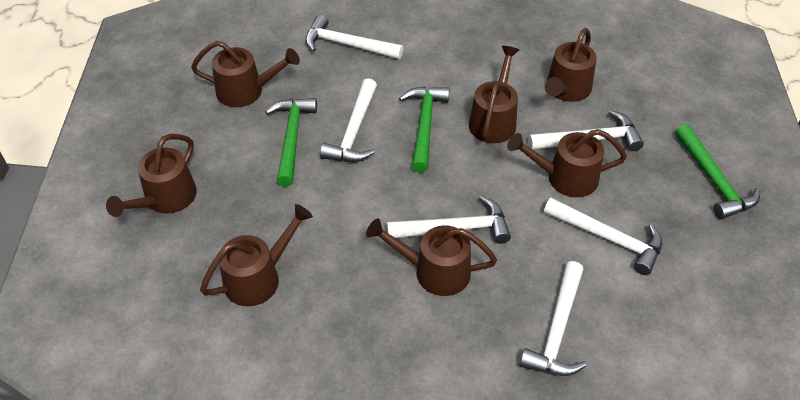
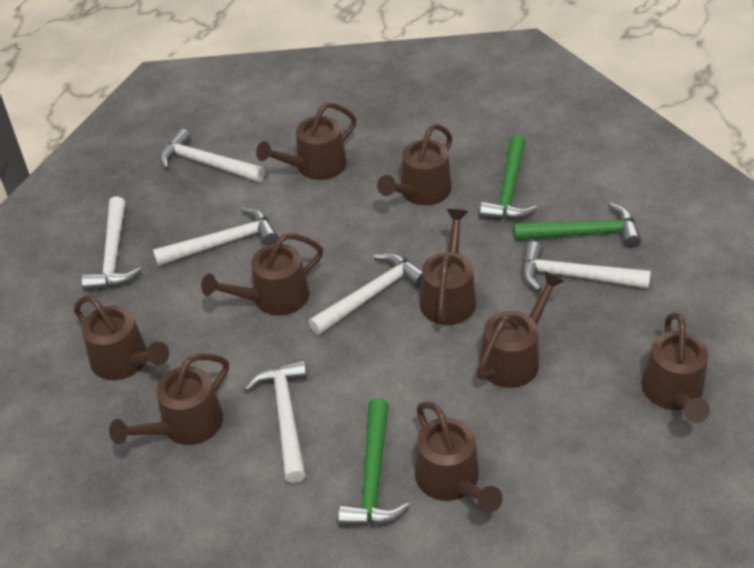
brown watering can: [106,134,197,217] [191,41,300,107] [200,204,313,306] [366,218,497,296] [469,46,519,143] [507,129,627,197] [545,28,596,102] = 7 -> [74,295,169,380] [109,353,229,445] [201,233,323,316] [256,102,357,180] [377,124,452,205] [415,402,503,513] [420,209,476,325] [477,271,564,388] [641,312,710,423] = 9

